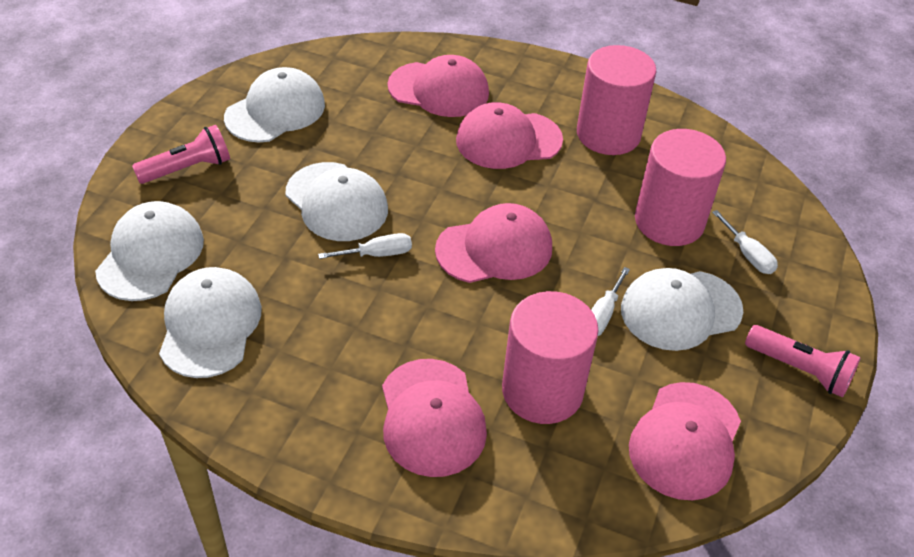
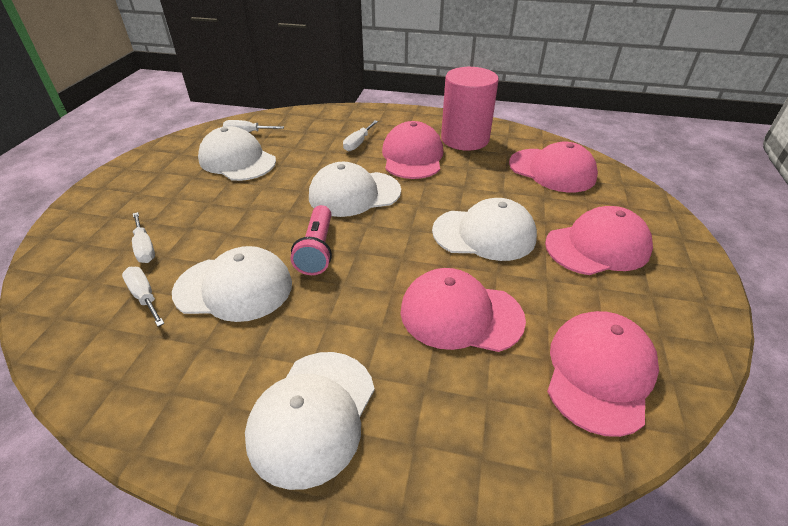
pink cylinder: [502,291,598,424] [577,45,657,155] [635,129,726,246] = 3 -> [441,67,499,151] = 1
pink flashlight: [132,125,230,184] [745,325,861,397] = 2 -> [291,205,332,275] = 1
white screwdriver: [318,233,412,259] [591,267,630,336] [712,210,778,274] = 3 -> [122,267,164,327] [132,212,155,263] [223,120,284,132] [343,120,378,151] = 4

